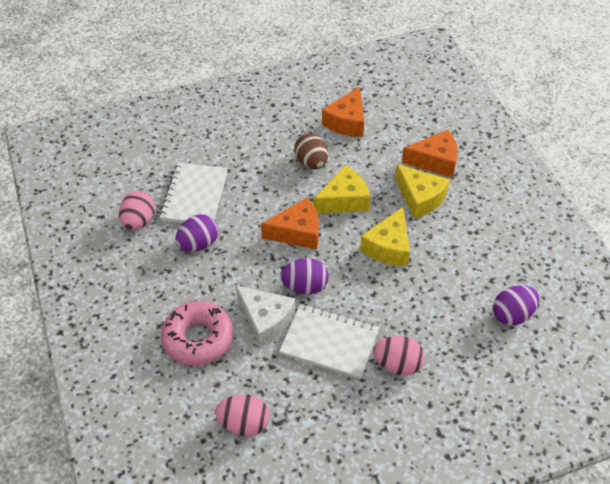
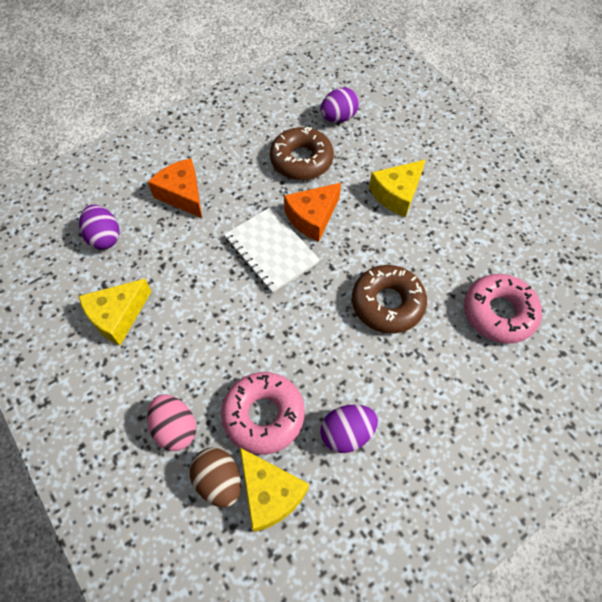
brown donut: none = 0 -> [270,127,334,180] [352,265,427,334] = 2
orange cheese: [261,198,319,250] [322,86,364,137] [402,130,458,178] = 3 -> [148,158,202,218] [284,183,341,242] = 2
pink donut: [161,301,234,366] = 1 -> [221,372,305,455] [464,274,542,344] = 2
pink egg: [119,191,155,231] [215,394,269,436] [373,336,425,375] = 3 -> [147,394,196,451] = 1
white cheese: [236,285,296,347] = 1 -> none = 0
white notebook: [159,162,228,223] [279,304,379,379] = 2 -> [224,207,320,293] = 1

